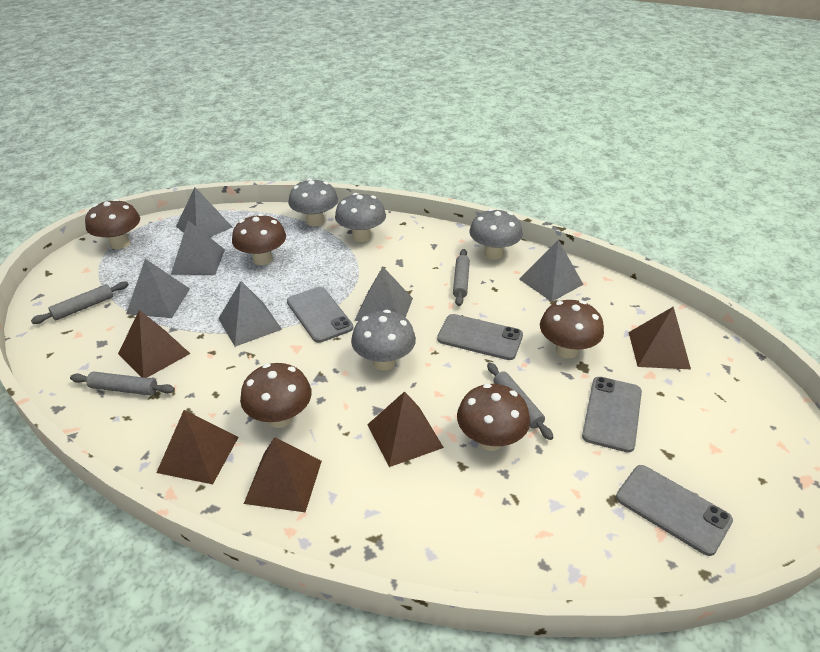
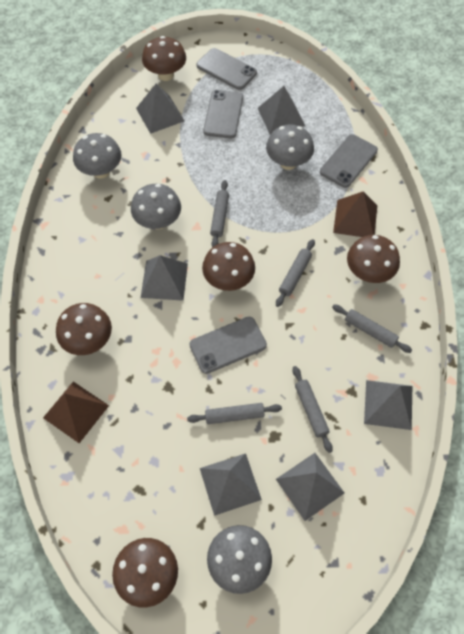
brown pyramid: [118,310,190,378] [156,410,238,484] [244,437,322,512] [367,391,444,467] [629,307,691,370] = 5 -> [43,381,109,443] [333,191,377,237] = 2
grey rolling pin: [31,281,129,324] [70,371,175,396] [453,249,470,306] [487,363,554,440] = 4 -> [187,403,282,424] [210,180,229,247] [276,239,315,307] [292,366,333,453] [332,304,412,353] = 5

